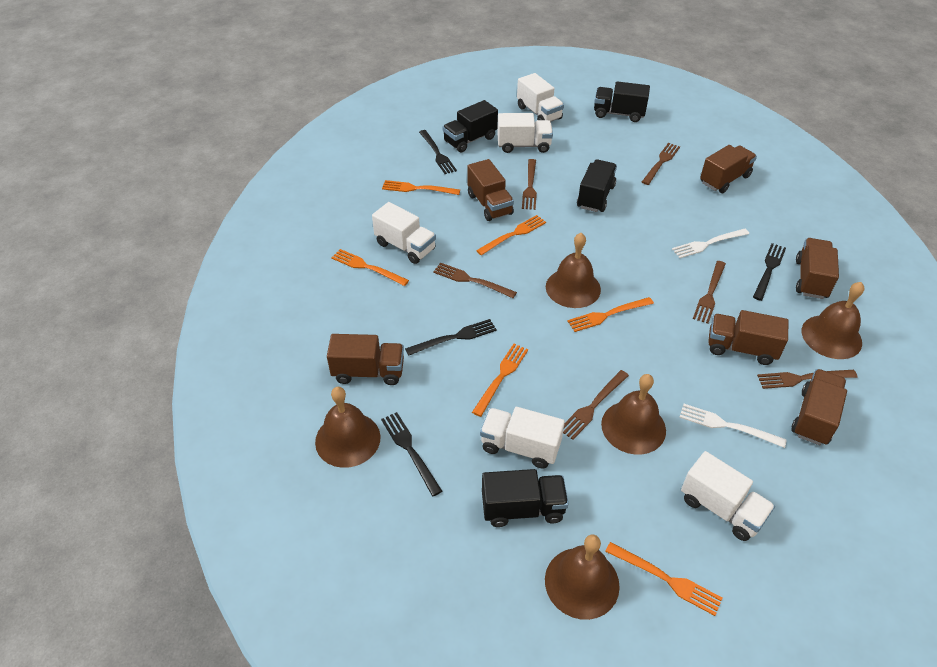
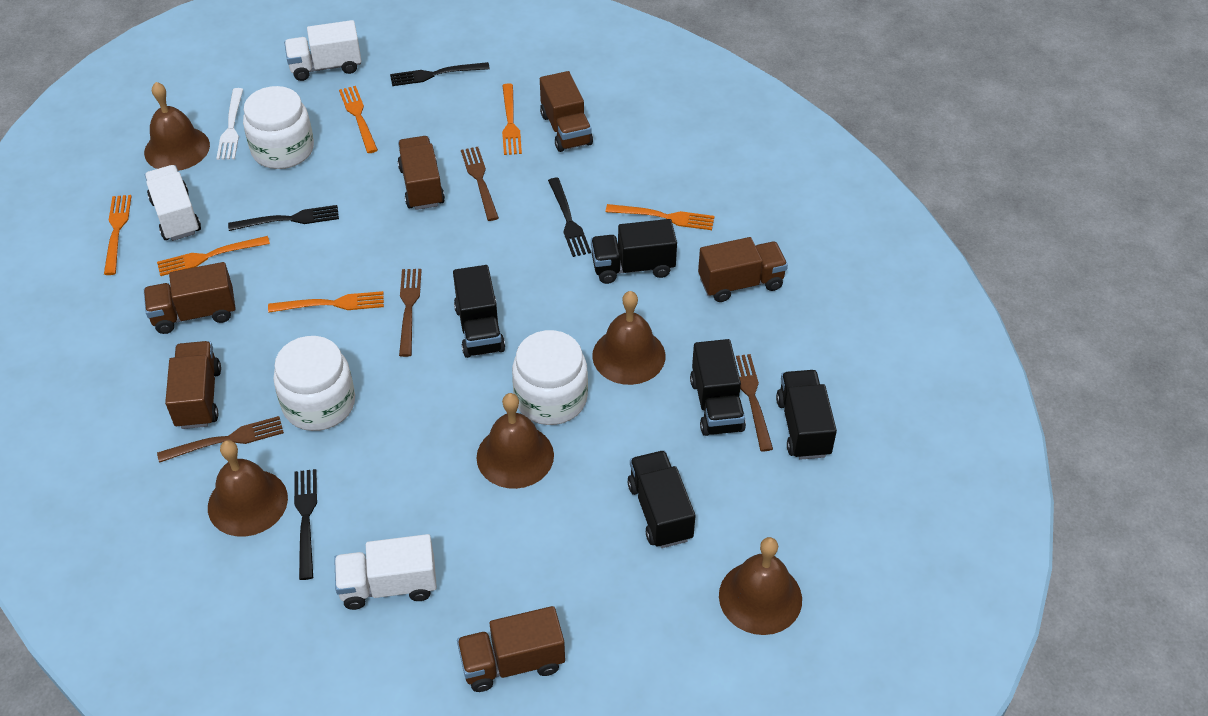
black truck: [443,100,498,152] [482,469,568,527] [577,160,617,212] [594,81,650,122] = 4 -> [453,265,505,358] [591,219,677,284] [628,451,695,548] [690,339,746,436] [776,370,837,460] = 5
brown fork: [433,262,517,298] [522,159,537,210] [563,370,629,440] [642,143,680,185] [693,261,726,324] [757,370,858,389] = 6 -> [157,416,284,463] [399,269,421,357] [461,147,499,221] [736,354,773,451] = 4
white fork: [672,229,749,258] [679,404,787,448] = 2 -> [216,88,243,160] = 1
white jar: none = 0 -> [243,86,314,169] [273,336,355,431] [512,330,588,425] = 3
white truck: [372,202,436,264] [480,407,565,469] [497,113,553,153] [517,73,564,122] [681,451,775,541] = 5 -> [145,165,201,241] [284,20,361,81] [334,534,437,610] = 3

